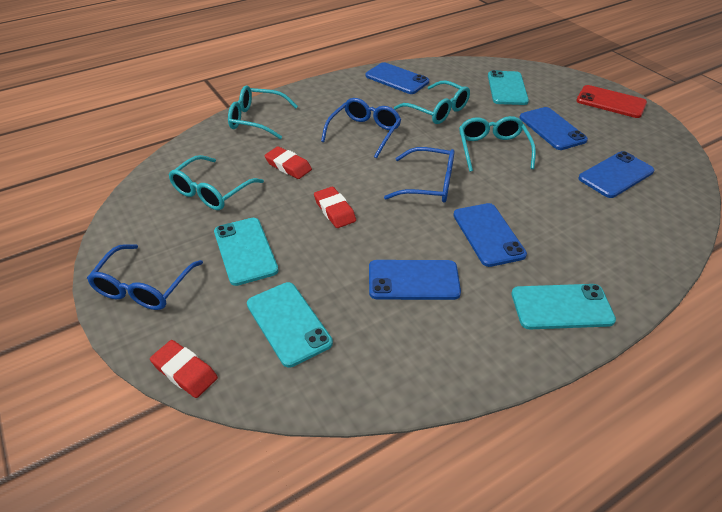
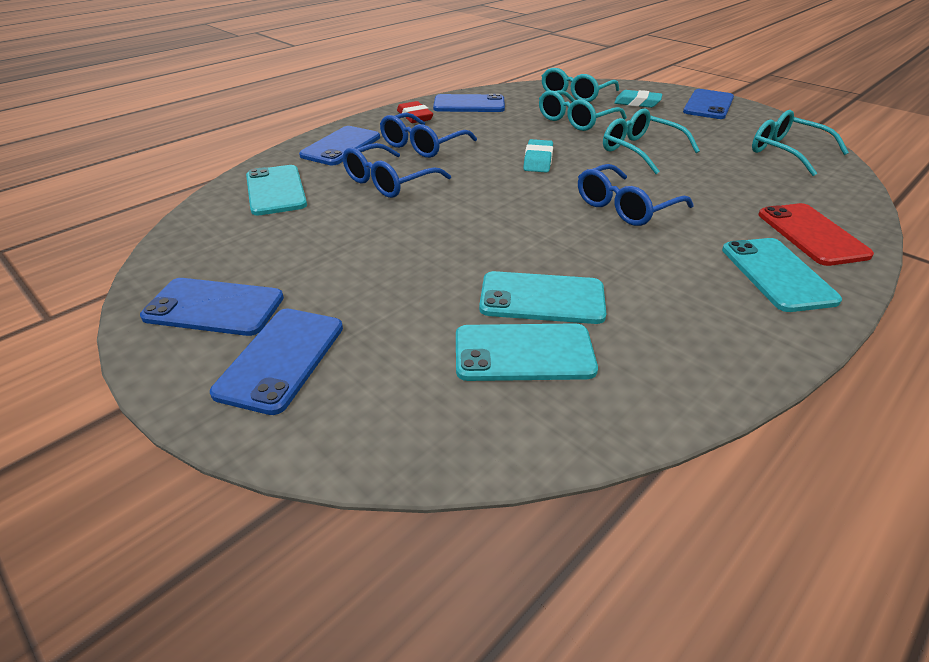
red eraser: [150,340,218,398] [264,146,312,179] [314,186,356,228] = 3 -> [397,101,433,123] = 1
turquoise eraser: none = 0 -> [523,139,553,173] [614,90,662,108] = 2

